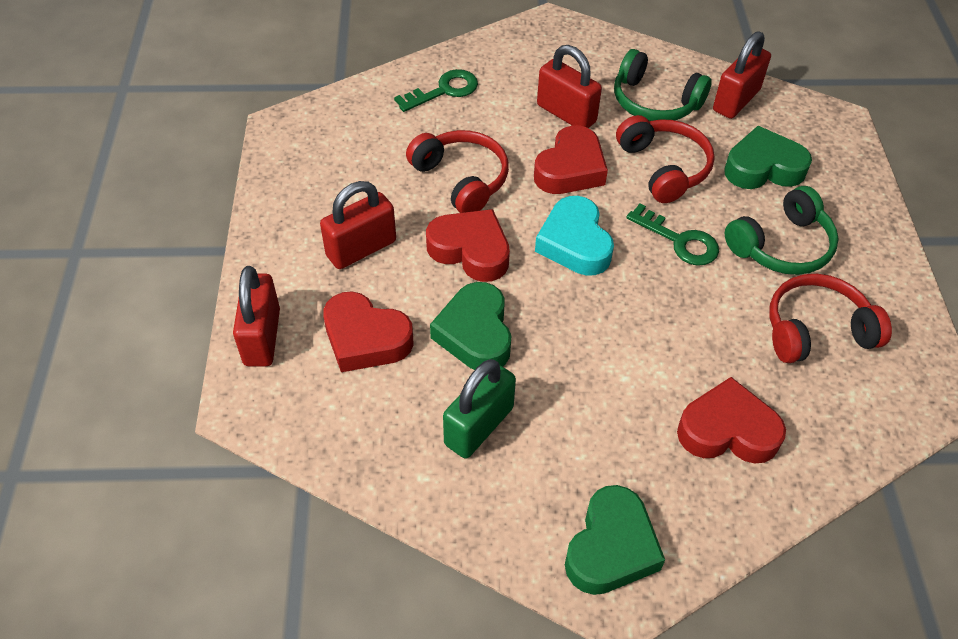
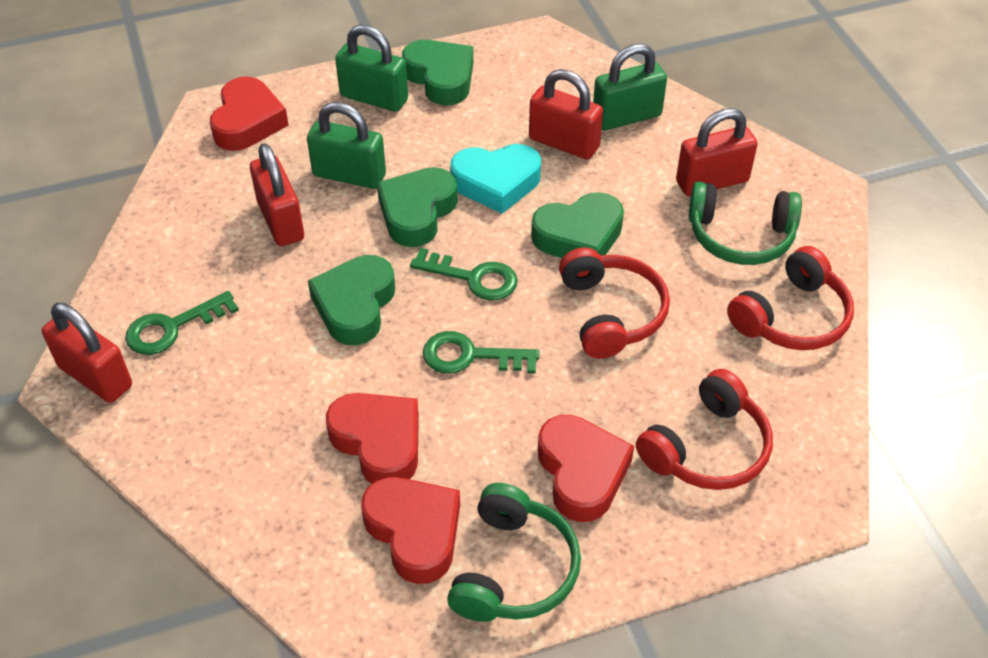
green heart: [430,282,511,370] [565,485,665,595] [724,126,812,189] = 3 -> [308,255,395,345] [377,167,458,247] [402,40,473,105] [531,192,624,258] = 4
green key: [394,69,478,112] [626,204,719,266] = 2 -> [125,291,239,355] [410,248,518,301] [423,331,539,374] = 3
green padlock: [443,359,516,459] = 1 -> [307,102,386,189] [335,25,408,112] [593,44,667,130] = 3

